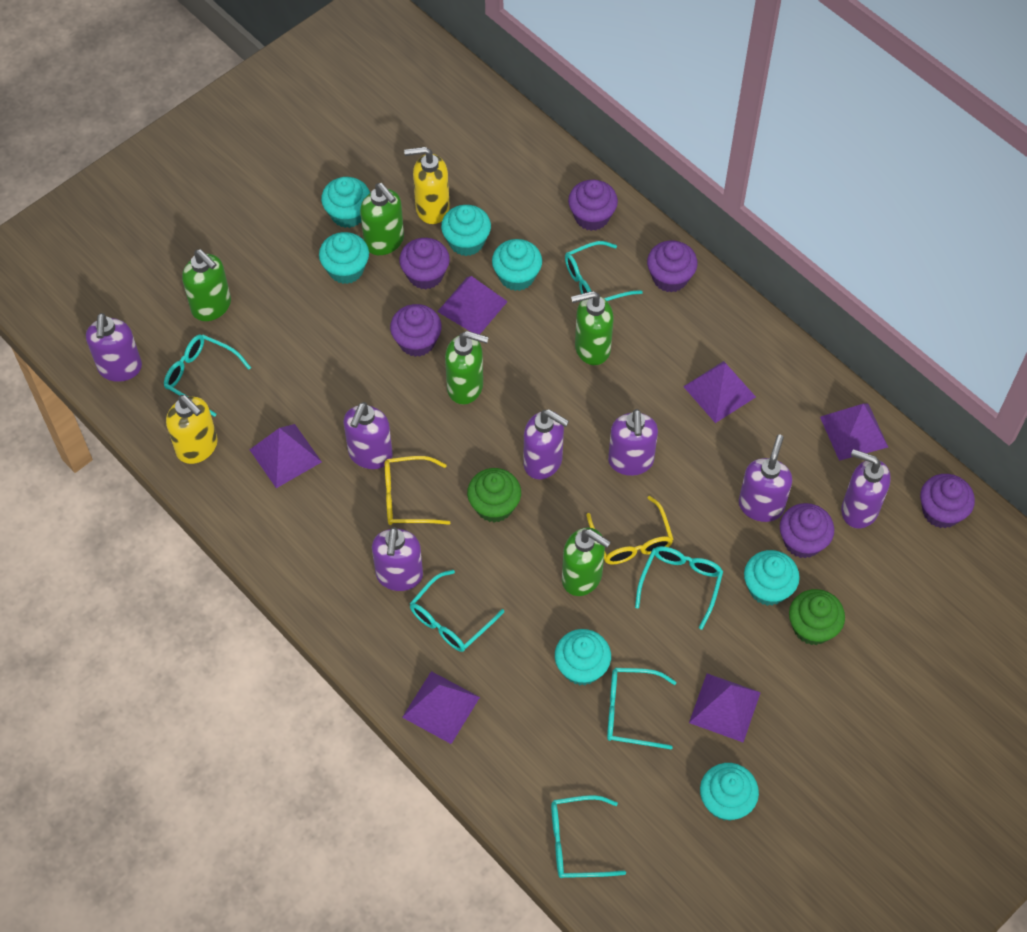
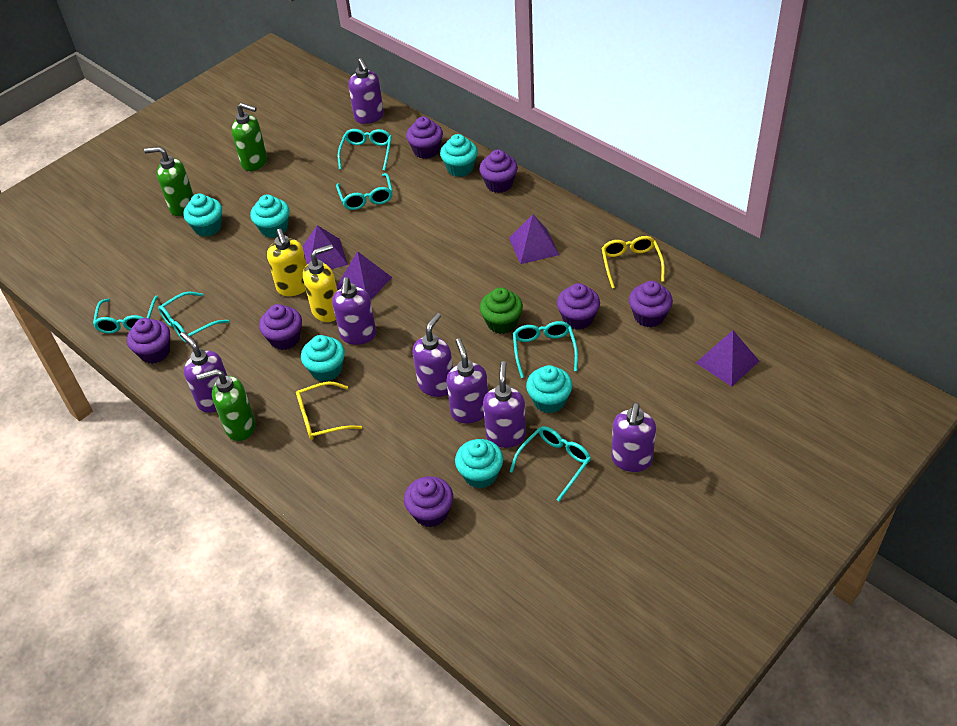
green cupcake: [467,468,521,523] [789,589,845,645] = 2 -> [480,288,523,334] = 1
green soap dispenser: [182,249,231,321] [360,183,404,255] [445,331,489,404] [562,528,611,596] [571,291,614,365] = 5 -> [144,147,194,216] [197,369,256,441] [231,103,267,171] = 3
purple cupcake: [390,304,442,357] [399,238,450,289] [568,180,618,231] [647,241,698,293] [780,503,834,558] [920,474,975,528] = 6 -> [127,318,170,364] [259,304,302,350] [404,476,453,527] [406,117,443,159] [479,150,518,193] [557,283,600,330] [629,281,673,327] = 7
purple pyramid: [249,424,322,488] [402,671,480,744] [437,276,508,334] [683,361,756,423] [689,673,761,742] [820,404,888,461] = 6 -> [302,225,348,269] [337,251,392,300] [509,214,559,264] [696,330,759,386] = 4
turquoise cupcake: [319,232,369,284] [321,177,370,228] [441,205,491,256] [492,239,542,291] [555,629,611,685] [700,763,759,821] [744,550,800,606] = 7 -> [183,194,222,237] [250,194,289,238] [301,335,345,382] [440,134,478,177] [455,439,503,488] [526,365,572,414] = 6

